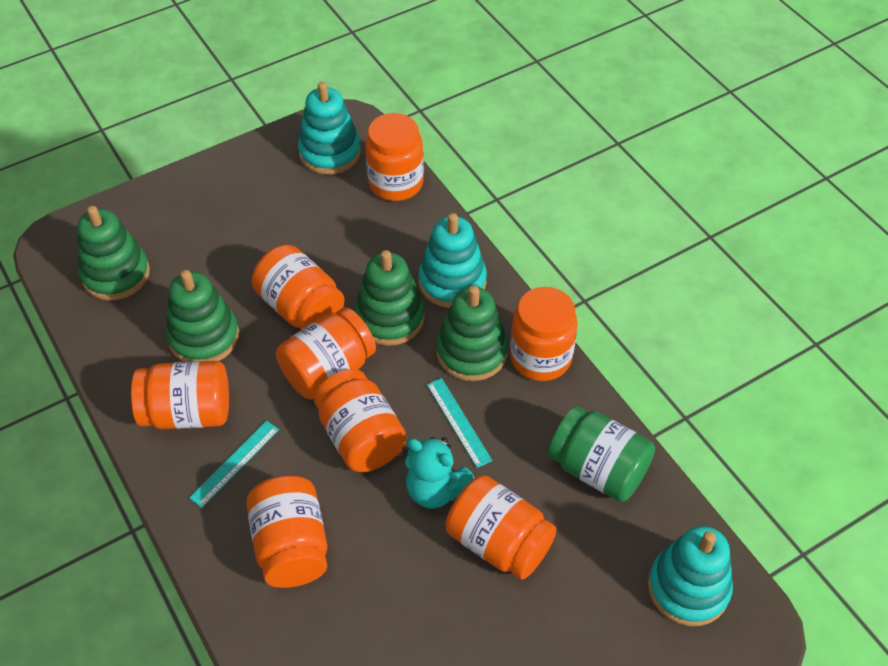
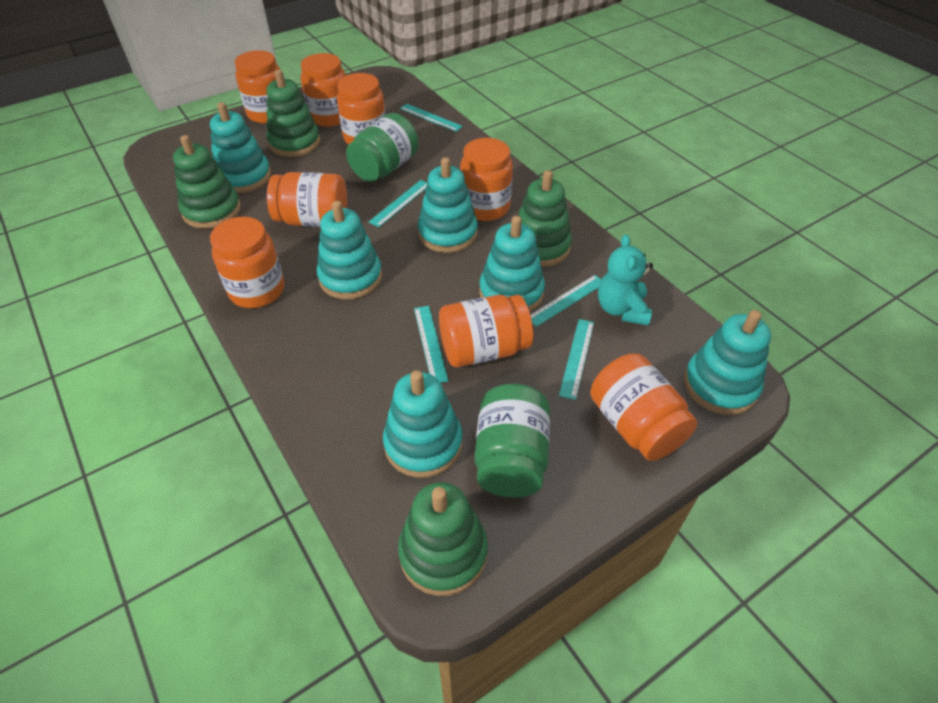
green jar: [548,406,655,502] = 1 -> [346,113,419,182] [475,384,550,498] = 2
turquoise ruler: [189,420,279,508] [427,378,492,468] = 2 -> [369,180,428,227] [400,104,463,132] [414,306,449,383] [530,275,601,327] [559,319,594,400] = 5
turquoise stacking toy: [298,82,361,175] [419,213,487,308] [648,526,733,626] = 3 -> [210,102,271,193] [317,201,382,300] [383,370,462,478] [418,157,478,253] [479,216,545,312] [684,310,771,415] = 6

